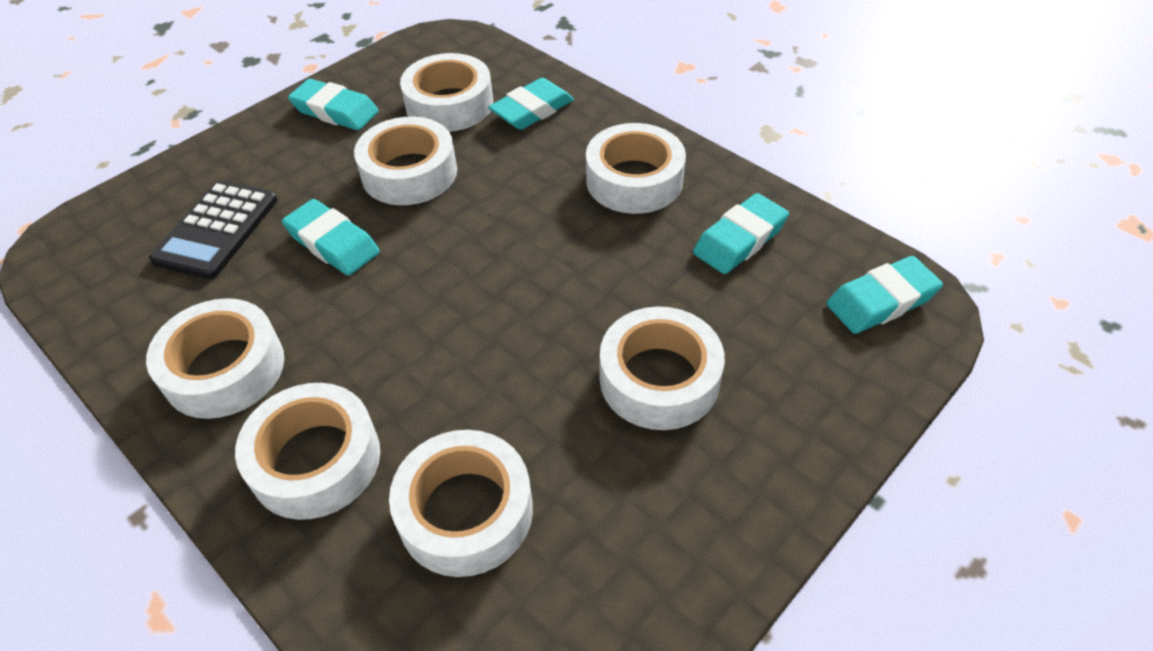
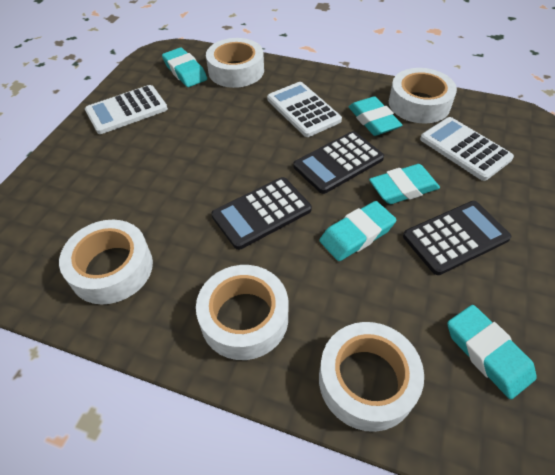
black calculator: [149,180,277,279] = 1 -> [211,177,312,250] [293,131,384,194] [403,201,511,275] = 3
white calculator: none = 0 -> [85,85,168,134] [267,82,342,137] [420,117,514,181] = 3
white tape: [146,298,284,419] [235,383,380,520] [354,117,457,205] [389,430,533,577] [400,53,493,132] [586,123,686,214] [600,306,725,430] = 7 -> [59,220,153,304] [196,265,288,360] [206,38,264,88] [319,322,424,432] [389,68,457,124] = 5

